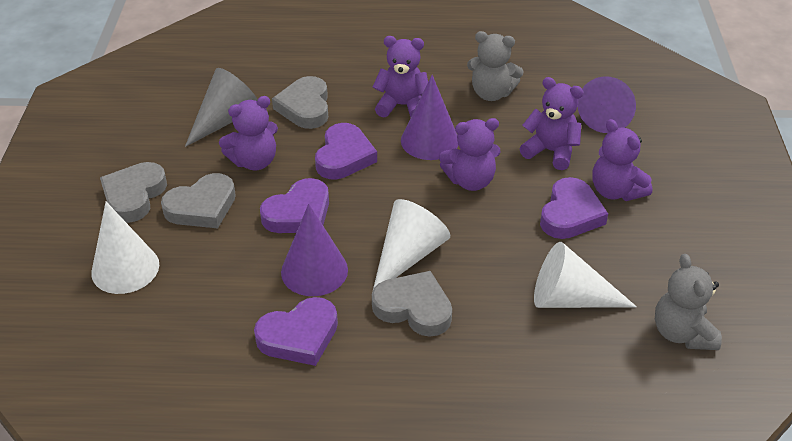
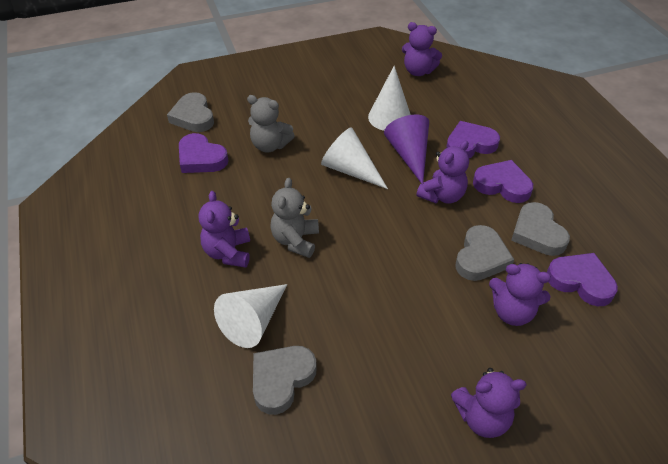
grey cone: [185,68,258,147] = 1 -> none = 0
purple cone: [281,204,348,296] [401,75,458,160] [577,76,636,133] = 3 -> [384,115,429,184] = 1

